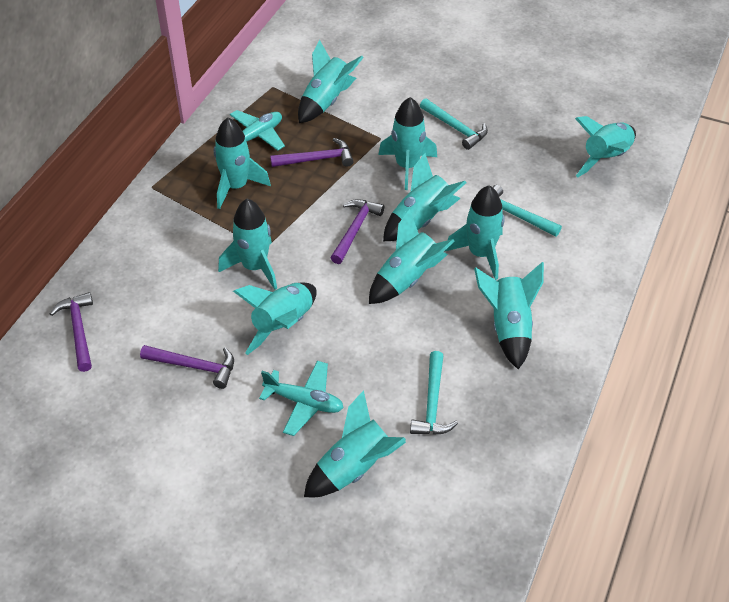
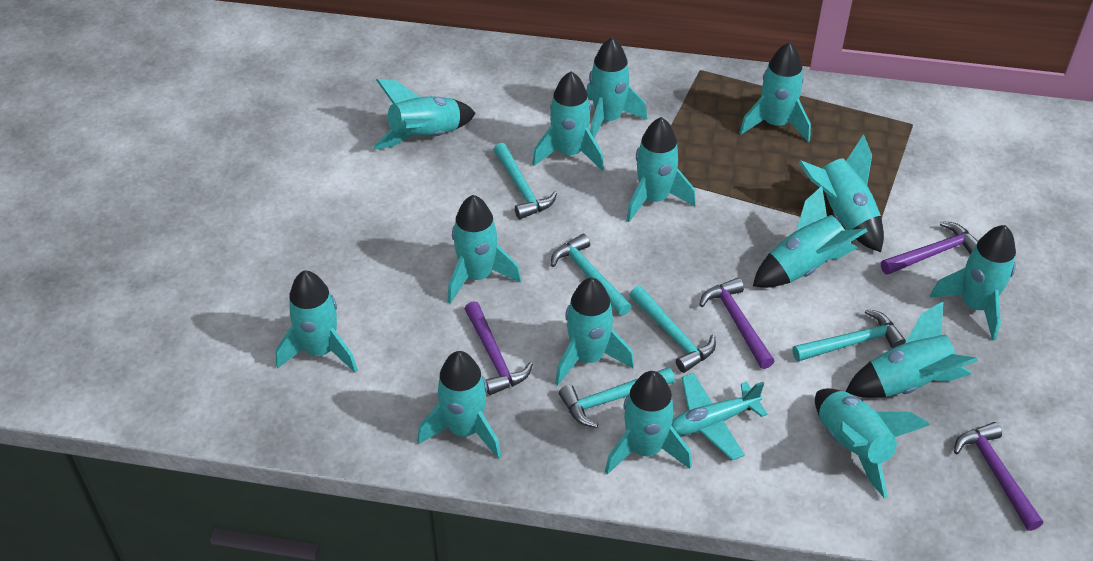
turquoise hammer: [410,351,458,435] [420,98,488,150] [493,185,562,237] = 3 -> [494,143,557,219] [551,234,632,316] [559,367,675,428] [630,286,716,373] [793,309,906,361] = 5
turquoise plane: [230,110,285,151] [259,361,344,436] = 2 -> [671,373,768,460] = 1
turquoise rocket: [214,117,271,209] [218,199,277,290] [233,283,317,355] [298,40,364,123] [304,390,406,497] [369,209,455,304] [378,97,437,190] [383,153,466,241] [445,185,505,280] [474,262,544,369] [575,116,636,177] = 11 -> [276,270,358,372] [373,79,476,150] [418,351,501,459] [448,195,521,304] [532,71,604,170] [555,277,634,385] [586,38,647,139] [605,371,692,475] [626,117,696,222] [739,42,811,142] [753,186,868,288] [798,134,884,252] [815,388,930,498] [846,301,978,398] [930,225,1016,341] = 15

